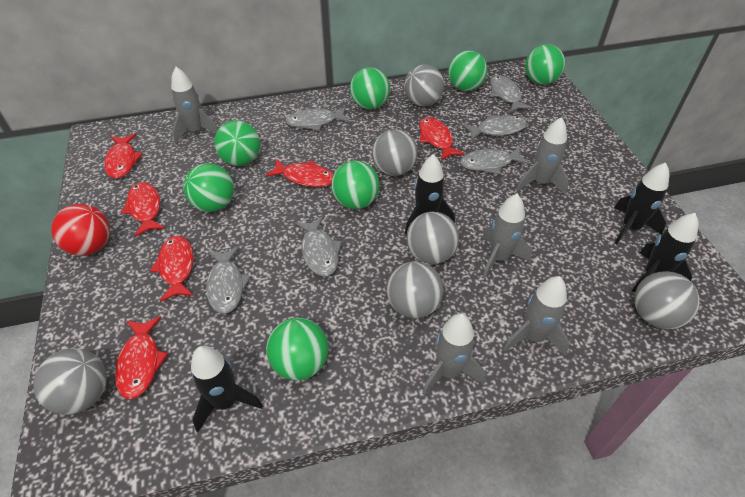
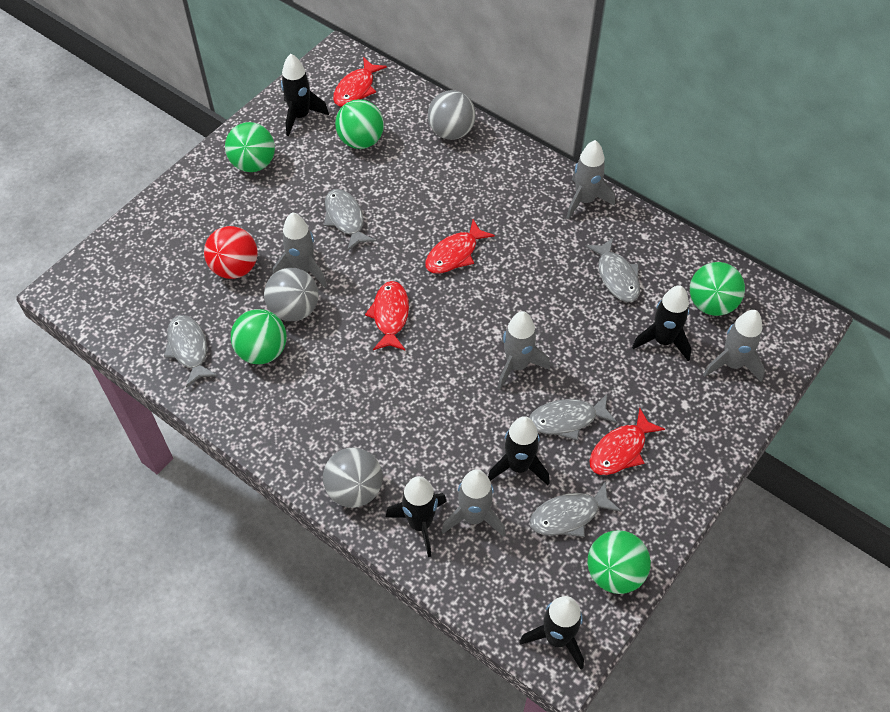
black rocket: [191,346,263,432] [405,154,455,235] [614,163,669,244] [632,213,699,292] = 4 -> [281,54,329,136] [386,476,447,557] [488,416,550,485] [519,596,584,670] [632,285,691,361] = 5
green ball: [183,163,234,212] [214,120,260,166] [266,318,328,381] [331,161,380,209] [350,67,390,109] [448,50,487,91] [525,44,565,85] = 7 -> [225,122,275,172] [231,309,287,364] [335,99,384,149] [588,530,651,594] [690,262,745,316] = 5
grey ball: [33,348,107,415] [372,130,418,176] [387,261,444,318] [404,65,444,106] [406,212,459,264] [634,271,700,329] = 6 -> [264,268,319,321] [323,447,383,508] [428,90,476,140] = 3
grey fish: [206,247,251,314] [286,107,350,131] [295,216,342,276] [460,147,529,174] [462,115,527,141] [490,75,532,113] = 6 -> [164,315,218,387] [324,189,376,251] [529,394,617,440] [530,481,621,537] [585,237,640,302] = 5
red fish: [104,133,143,178] [115,316,168,399] [121,182,165,237] [150,236,194,302] [265,159,334,187] [419,117,465,161] = 6 -> [333,57,387,107] [365,281,409,351] [425,219,495,273] [589,408,665,475] = 4

